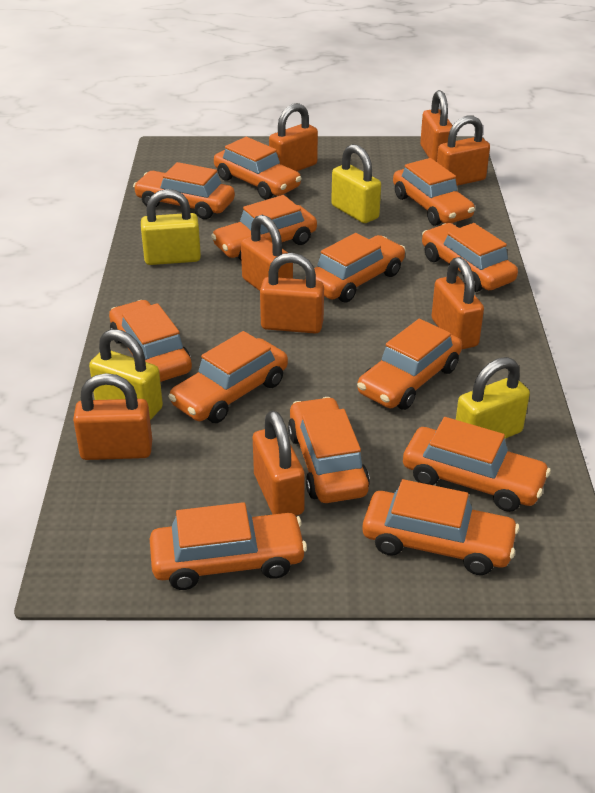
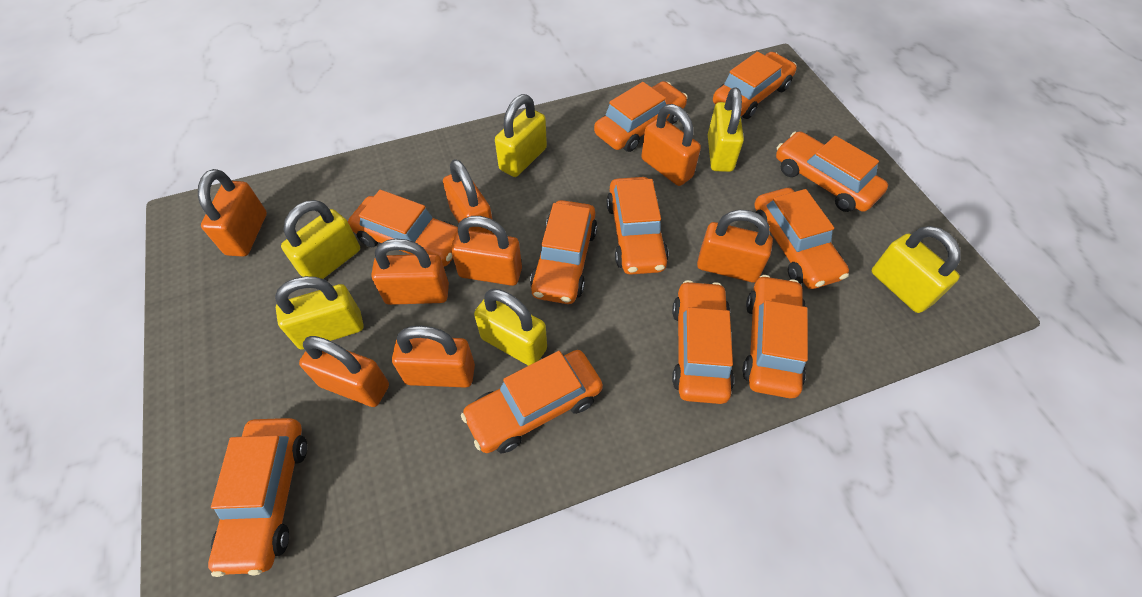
orange car: [109,300,192,382] [133,162,235,219] [150,502,307,590] [168,331,288,423] [211,195,317,260] [214,137,302,199] [288,397,370,503] [314,233,406,303] [357,319,462,410] [362,479,519,575] [393,158,475,226] [403,417,551,512] [422,223,518,292] = 13 -> [208,418,307,577] [348,190,458,266] [461,350,603,453] [530,200,597,304] [594,81,688,152] [607,177,669,275] [672,280,734,404] [713,52,797,119] [742,275,808,398] [754,188,849,289] [776,131,888,212] = 11
yellow padlock: [89,329,163,420] [141,189,201,265] [331,144,381,223] [456,357,530,439] = 4 -> [275,276,363,350] [281,200,360,279] [474,289,547,366] [495,94,547,177] [708,87,744,172] [872,226,961,313] = 6

